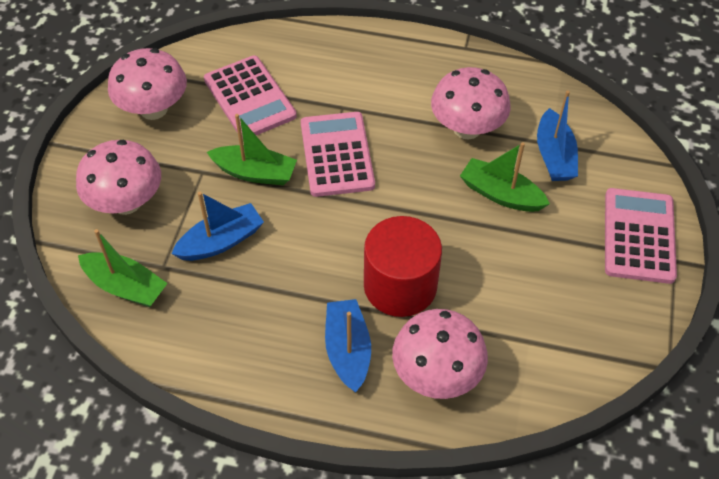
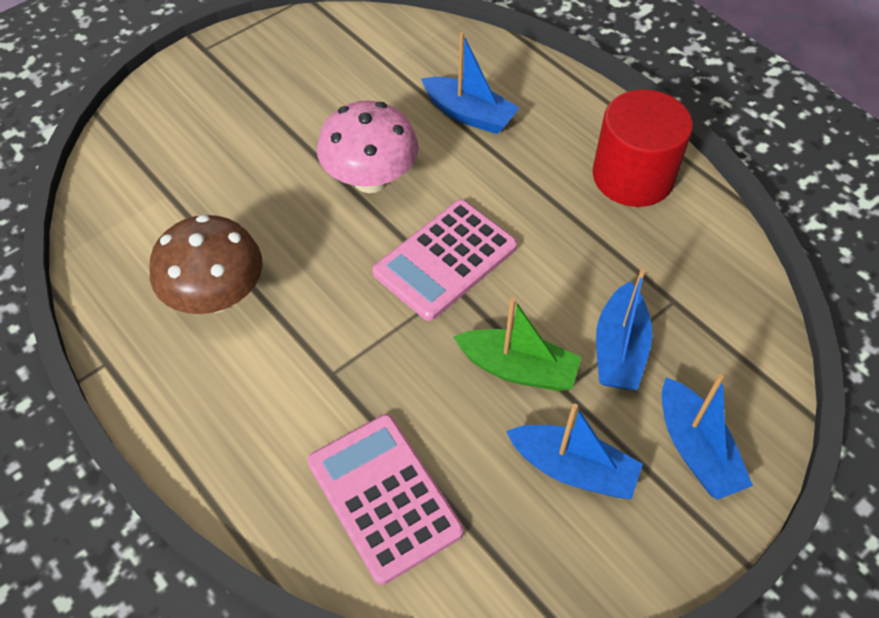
blue boat: [171,192,264,261] [325,299,371,392] [537,91,578,181] = 3 -> [421,32,519,134] [506,403,643,499] [596,269,652,390] [662,374,753,500] = 4
brown mushroom: none = 0 -> [149,215,263,314] = 1
green boat: [78,229,168,307] [207,114,297,185] [460,142,550,212] = 3 -> [454,297,582,391] = 1
pink calculator: [204,55,297,139] [301,112,375,197] [605,188,677,284] = 3 -> [307,414,464,585] [372,200,518,321] = 2
pink mushroom: [76,140,161,215] [108,48,187,120] [392,309,488,399] [431,67,511,139] = 4 -> [317,101,419,193] = 1

